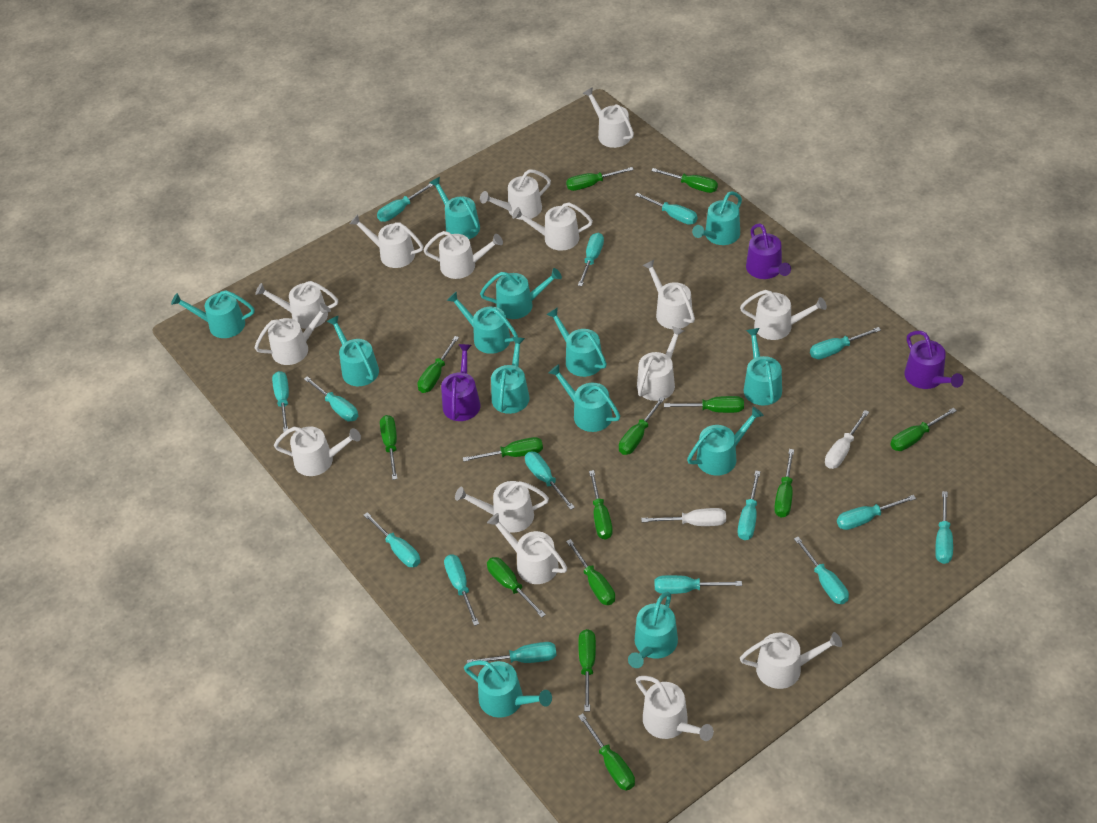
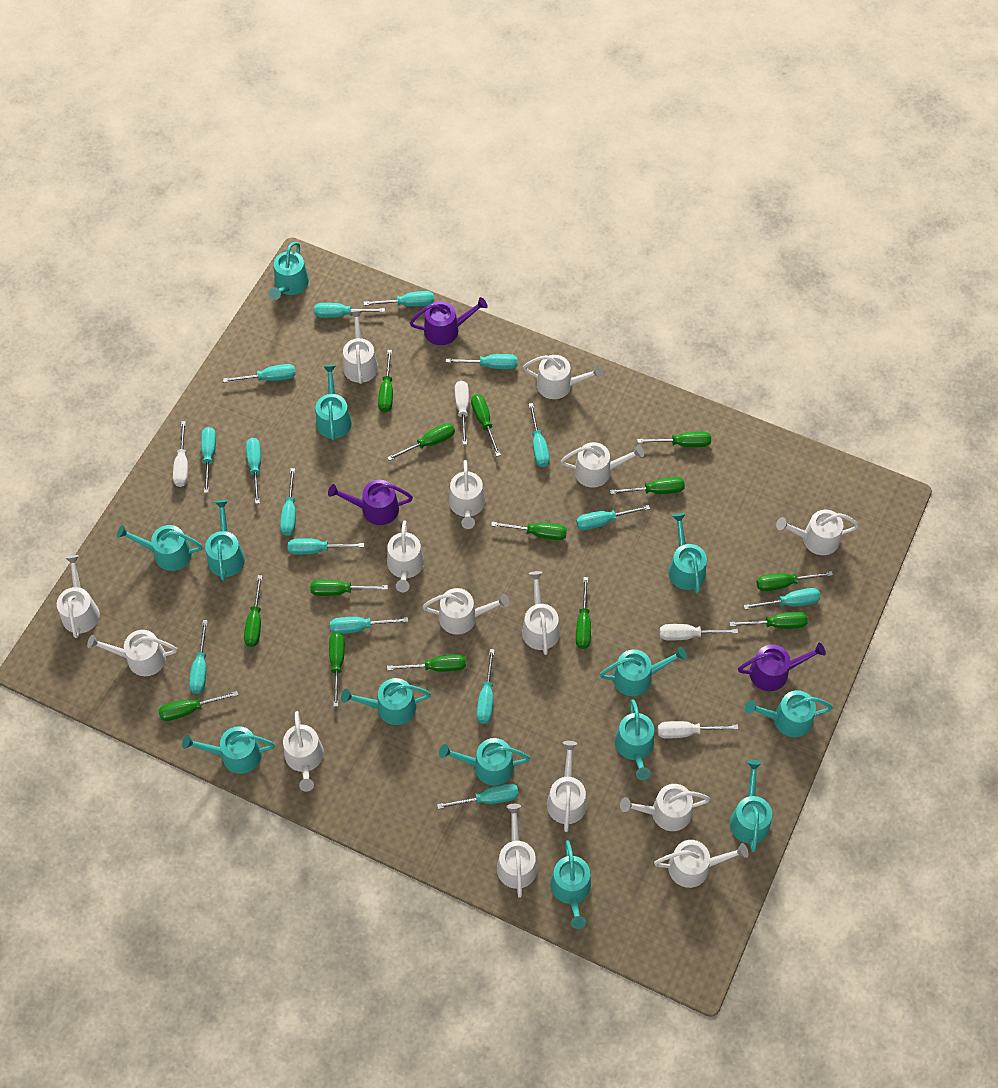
white screwdriver: [641,508,726,526] [825,410,869,469] = 2 -> [173,421,188,487] [455,381,469,445] [658,721,738,739] [660,624,738,641] = 4

